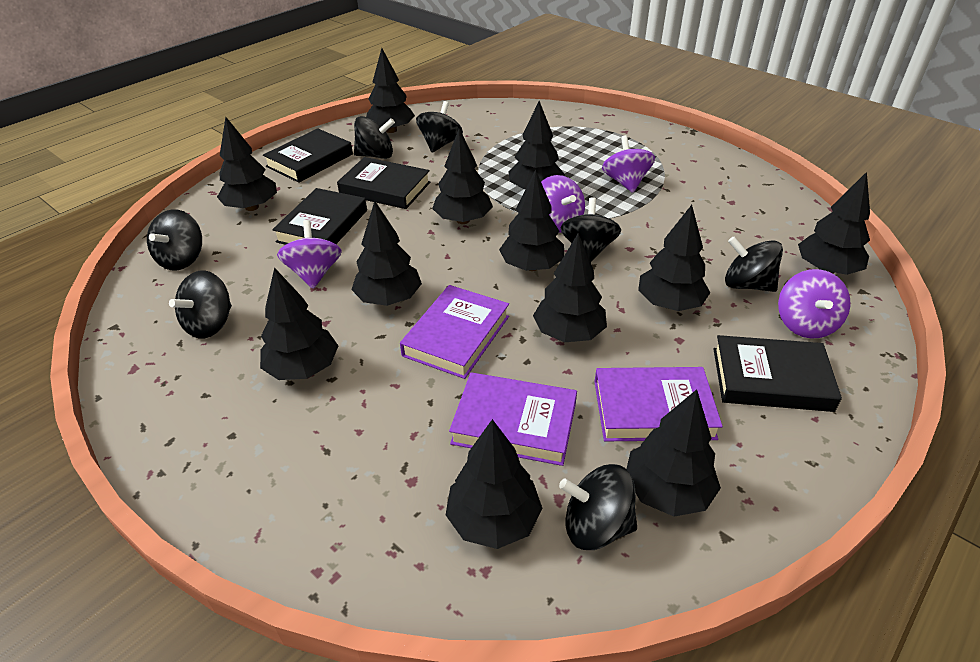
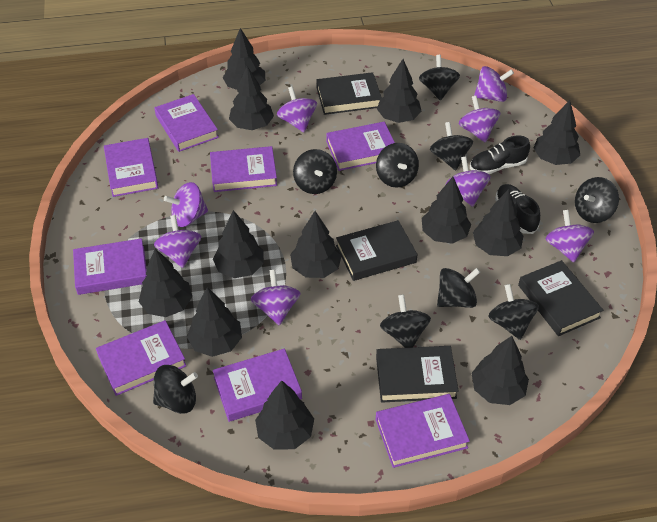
black shoe: none = 0 -> [470,136,530,174] [495,184,540,234] = 2
black spinning top: [147,209,202,271] [169,270,232,339] [354,116,395,159] [416,101,463,153] [559,464,637,550] [560,197,621,262] [725,236,783,292] = 7 -> [153,365,198,414] [293,149,337,194] [376,143,419,188] [380,294,431,348] [419,55,460,101] [430,122,473,171] [437,268,480,308] [488,284,539,340] [575,177,619,223] = 9
purple book: [400,285,509,379] [449,372,577,466] [594,367,723,441] = 3 -> [73,238,147,295] [96,320,186,396] [104,138,159,197] [154,94,219,152] [210,146,277,192] [213,349,302,422] [326,122,395,171] [376,394,470,468] = 8
purple spinning top: [277,220,342,289] [541,175,585,233] [602,135,655,193] [778,269,850,338] = 4 -> [154,215,201,268] [164,182,208,227] [251,270,301,325] [277,86,317,132] [446,156,491,207] [459,96,500,142] [474,66,514,102] [546,210,594,263] = 8

